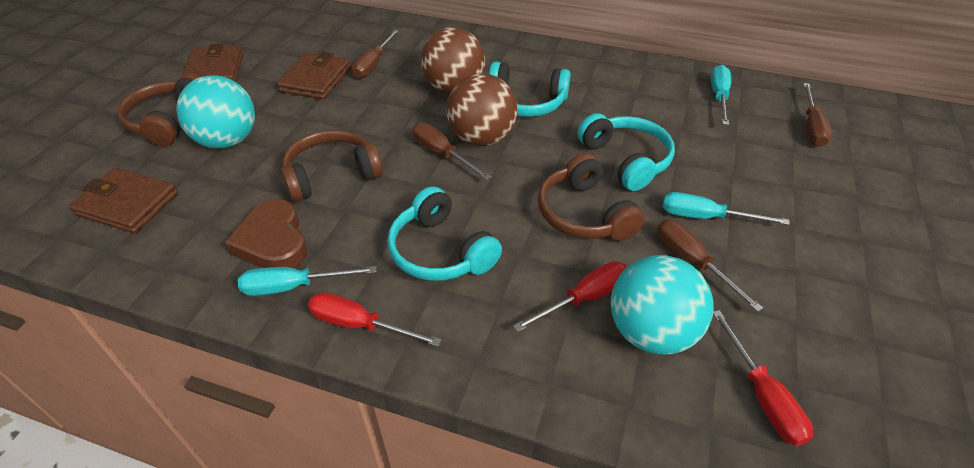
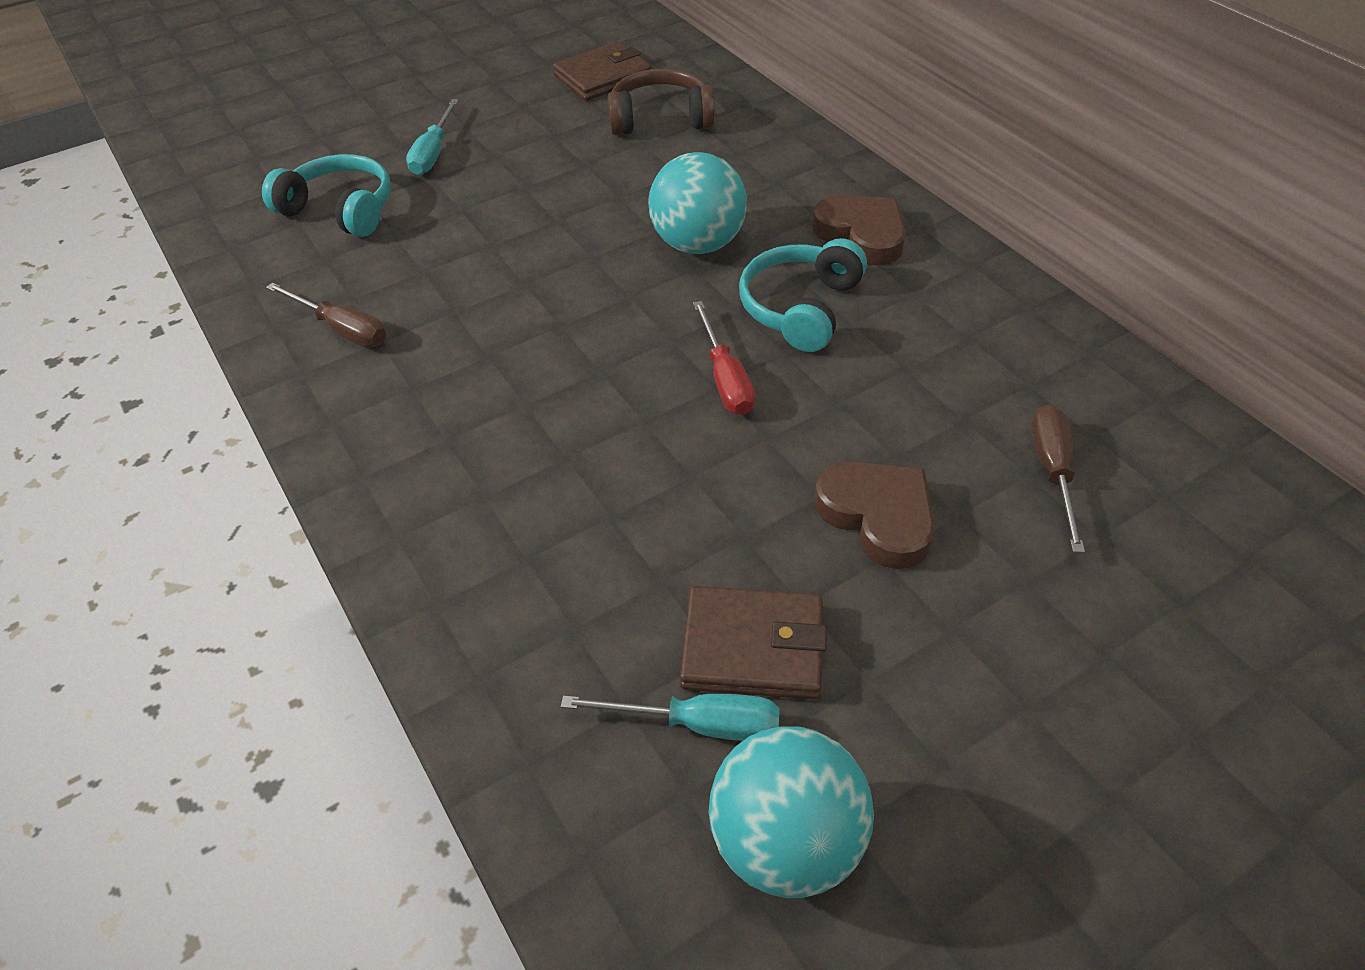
brown ball: [421,27,485,94] [446,73,518,146] = 2 -> none = 0
brown headphones: [117,73,201,146] [281,130,383,202] [538,153,645,241] = 3 -> [608,69,715,135] = 1
brown heart: [225,199,307,268] = 1 -> [812,195,906,265] [814,462,935,569] = 2
brown screwdriver: [352,29,399,78] [412,123,491,180] [657,219,763,312] [803,83,832,147] = 4 -> [266,282,386,347] [1031,405,1085,553] = 2
brown wallet: [69,168,178,233] [182,43,243,82] [277,52,351,99] = 3 -> [553,42,651,101] [680,586,827,700] = 2
red screwdriver: [308,292,442,347] [513,261,627,332] [713,310,813,446] = 3 -> [693,301,755,415] = 1
turquoise headphones: [387,186,502,281] [489,61,571,117] [578,113,675,191] = 3 -> [262,154,391,237] [739,238,867,352] = 2
turquoise screwdriver: [238,266,377,296] [663,192,790,225] [711,65,731,125] = 3 -> [406,99,459,175] [561,694,780,741] = 2

